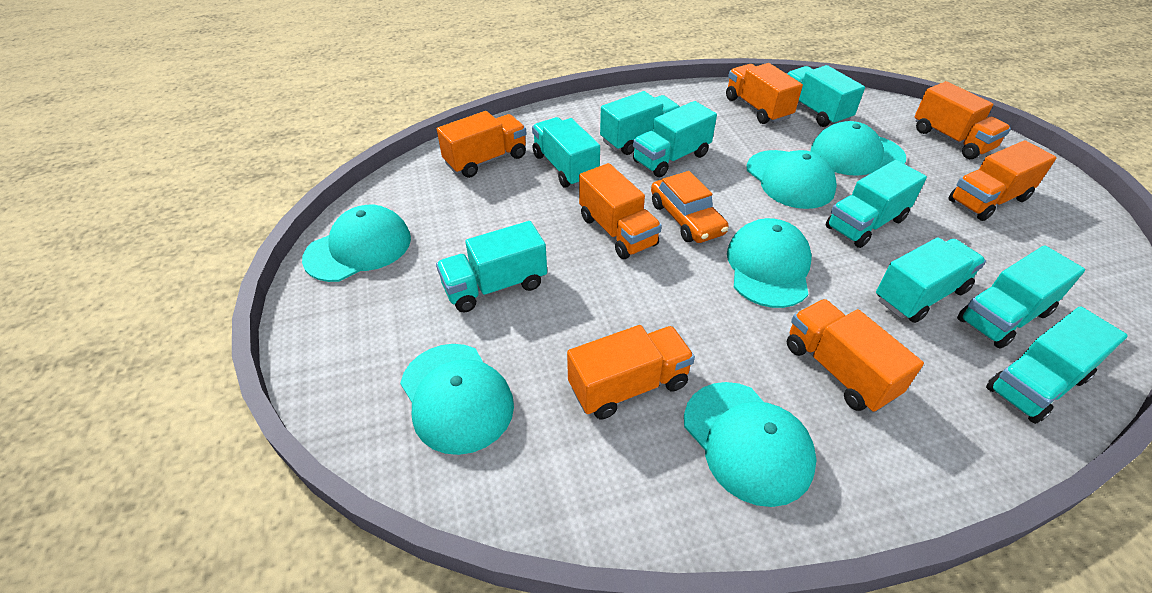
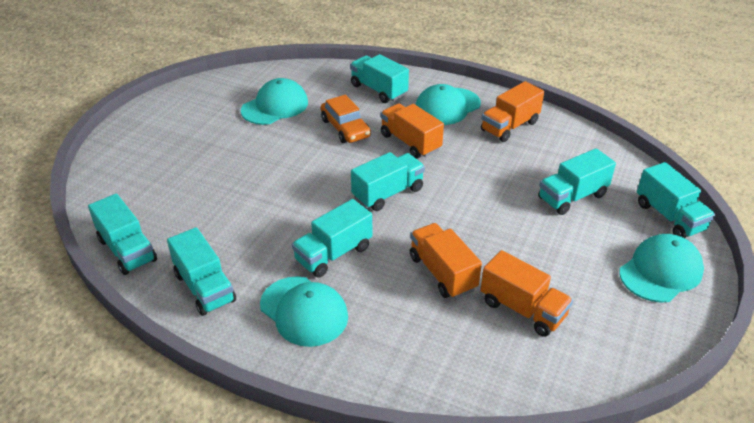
orange truck: [437,111,527,178] [567,325,695,419] [579,163,662,259] [726,63,803,124] [787,299,924,413] [915,81,1011,159] [949,140,1057,221] = 7 -> [380,104,444,158] [410,223,482,299] [480,250,573,337] [481,81,544,142] = 4
turquoise cap: [302,205,411,282] [400,344,514,455] [684,382,817,507] [727,218,812,308] [747,150,837,209] [810,121,906,176] = 6 -> [241,78,308,125] [260,276,348,347] [415,84,481,125] [619,234,704,303] = 4
turquoise truck: [436,221,547,313] [532,117,600,188] [600,91,680,155] [633,101,717,177] [786,65,865,127] [826,160,927,248] [876,237,986,323] [957,245,1085,349] [986,306,1128,424] = 9 -> [88,194,157,275] [167,227,236,316] [292,199,372,278] [350,54,409,103] [351,152,425,211] [538,148,616,215] [637,162,715,238] = 7

